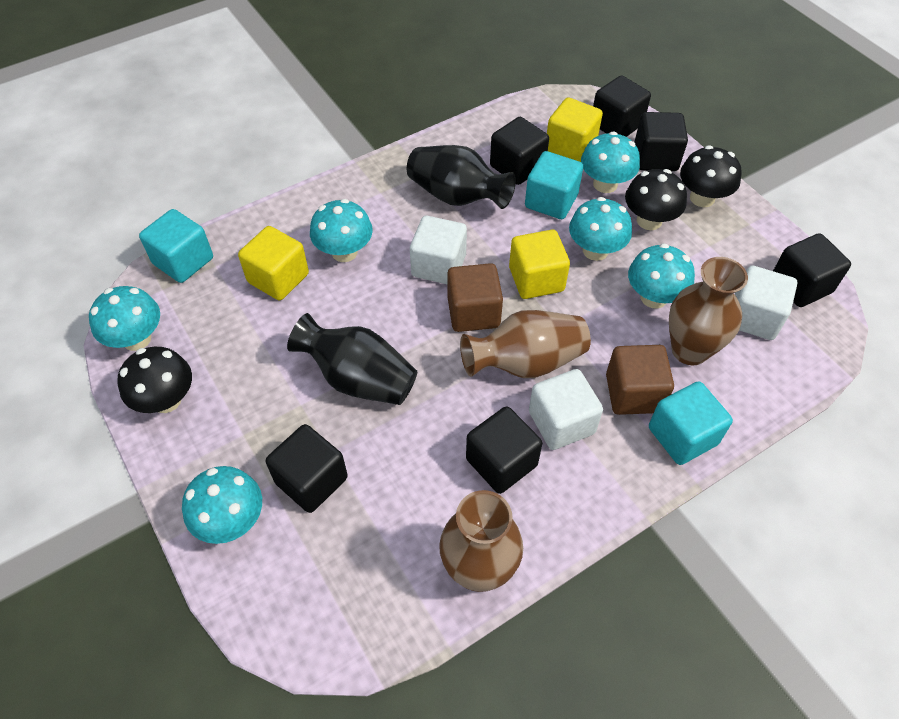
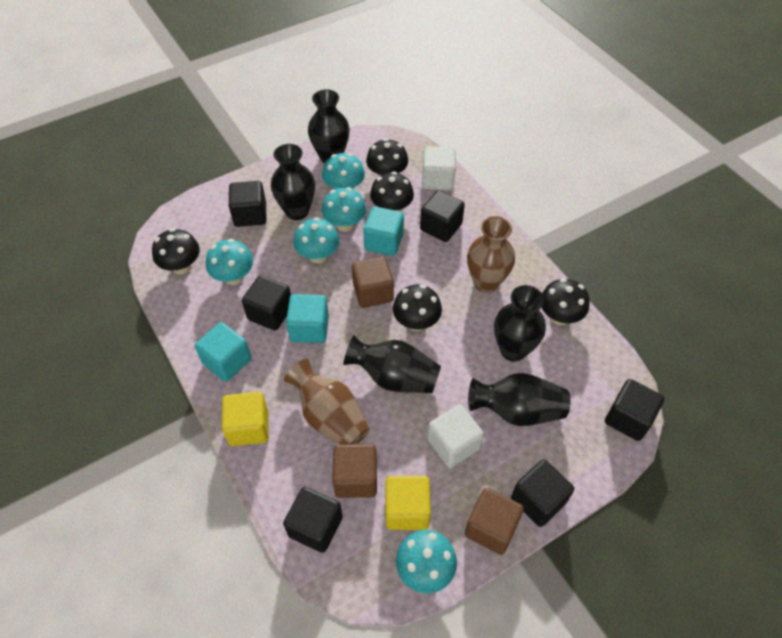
black mushroom: [117,347,192,413] [625,169,687,230] [680,145,742,207] = 3 -> [152,228,200,275] [366,138,408,176] [370,171,414,212] [393,284,442,331] [542,278,589,325] = 5
black vase: [287,313,417,405] [407,145,516,209] = 2 -> [271,144,315,220] [308,89,350,164] [343,335,441,393] [468,373,570,426] [494,285,546,362] = 5
brown cube: [447,263,503,332] [606,345,674,415] = 2 -> [332,444,377,498] [352,257,394,308] [465,488,524,555] = 3
brown vase: [439,490,523,592] [460,310,591,378] [669,257,748,365] = 3 -> [284,359,370,444] [467,216,515,293] = 2
turquoise mushroom: [89,286,160,351] [182,466,262,544] [310,199,373,262] [569,197,632,261] [581,131,640,193] [628,243,695,309] = 6 -> [206,239,253,285] [293,217,339,263] [322,153,365,190] [322,187,366,232] [396,530,457,593] = 5
white cube: [410,216,467,284] [529,369,603,450] [735,266,797,340] = 3 -> [422,146,456,190] [427,405,484,468] = 2
yellow cube: [238,226,309,300] [509,230,570,299] [547,98,603,162] = 3 -> [222,392,269,446] [386,476,431,530] = 2

